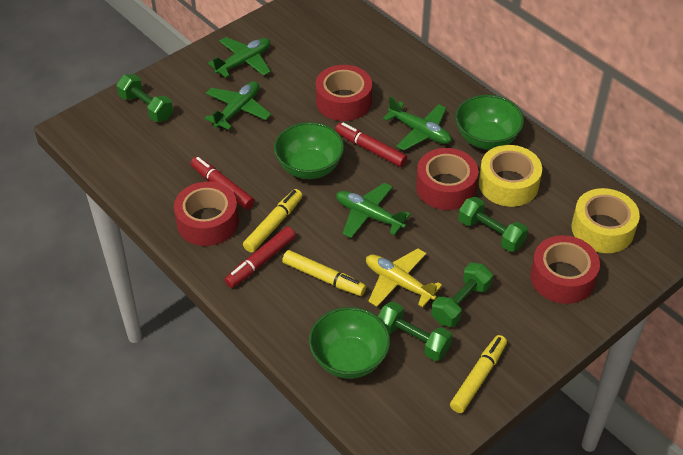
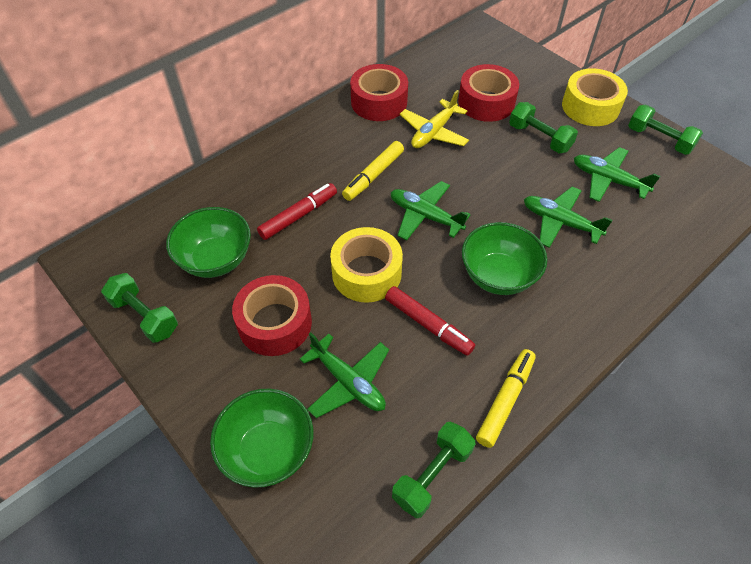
red marker: [191,157,255,210] [225,227,296,288] [335,123,407,167] = 3 -> [257,183,337,240] [385,286,475,356] = 2
red tape: [174,182,239,246] [315,65,372,121] [416,148,478,210] [530,235,600,304] = 4 -> [232,275,312,356] [350,64,408,121] [458,64,519,122] = 3
yellow marker: [243,189,303,253] [282,250,366,296] [450,335,507,413] = 3 -> [342,141,404,201] [476,349,536,448] = 2

